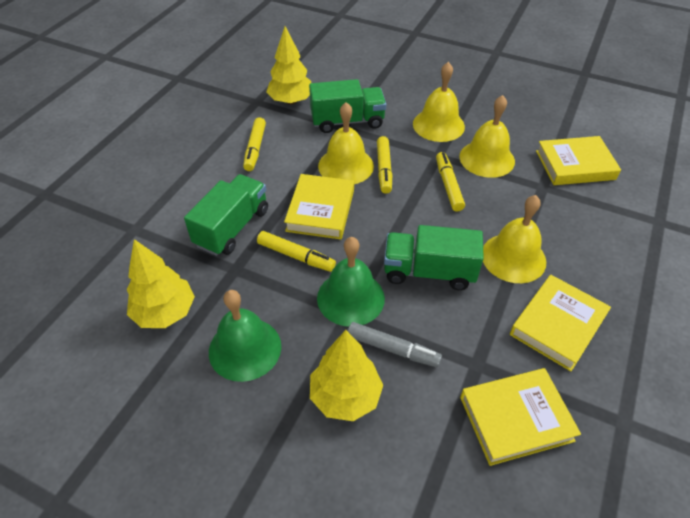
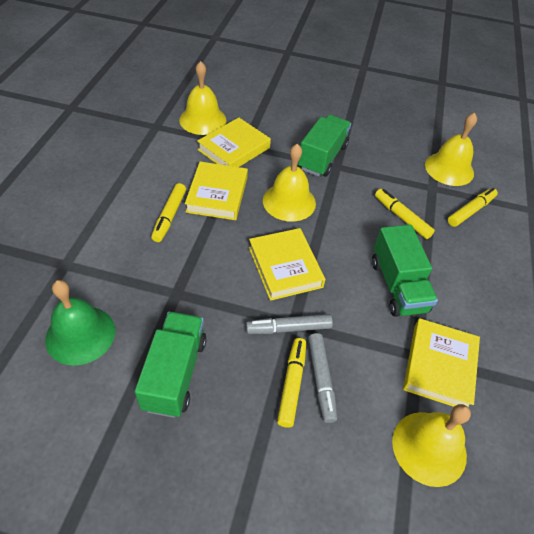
green bell: [209,290,281,382] [317,237,385,327] = 2 -> [45,280,115,366] = 1
grey marker: [348,322,442,367] = 1 -> [246,314,333,334] [308,333,337,423] = 2
yellow tree: [127,239,195,328] [266,26,311,105] [310,330,383,421] = 3 -> none = 0

